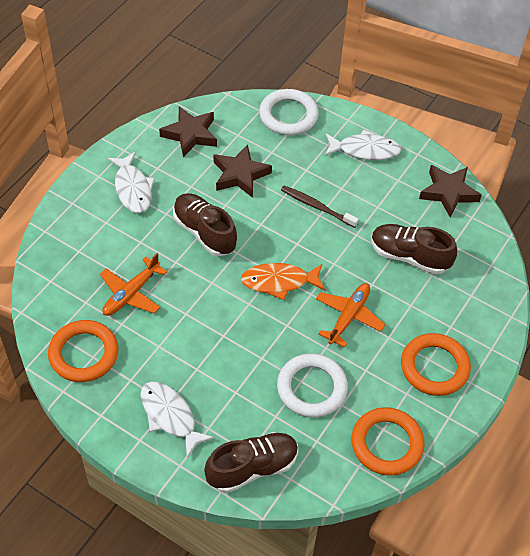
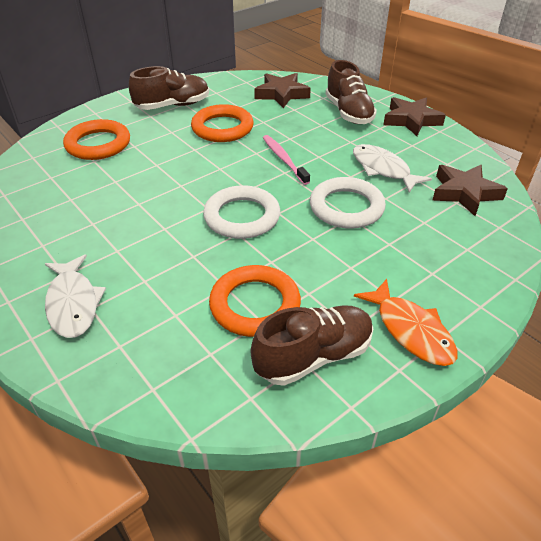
brown toothbrush: [281,186,359,228] = 1 -> none = 0
orange plane: [100,253,167,316] [316,283,385,348] = 2 -> none = 0
pink toothbrush: none = 0 -> [263,135,310,185] = 1
white fish: [107,152,155,213] [140,381,214,458] [325,130,401,160] = 3 -> [45,254,106,338] [353,144,432,193] = 2

